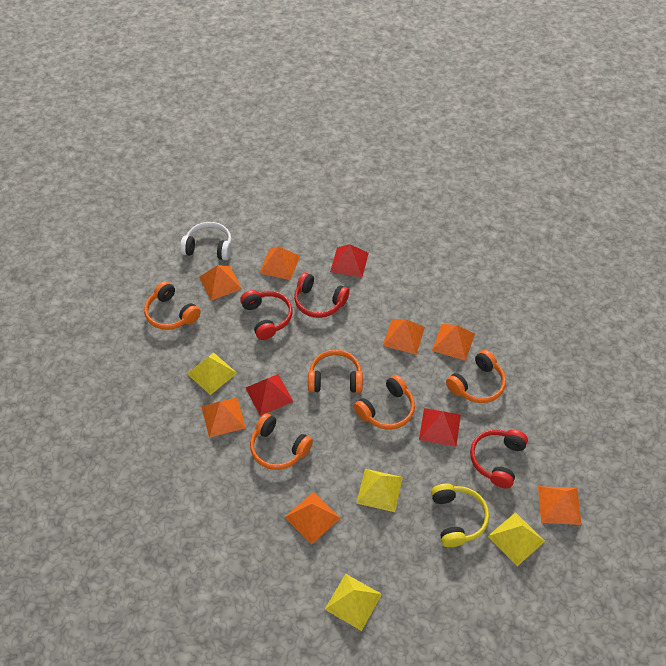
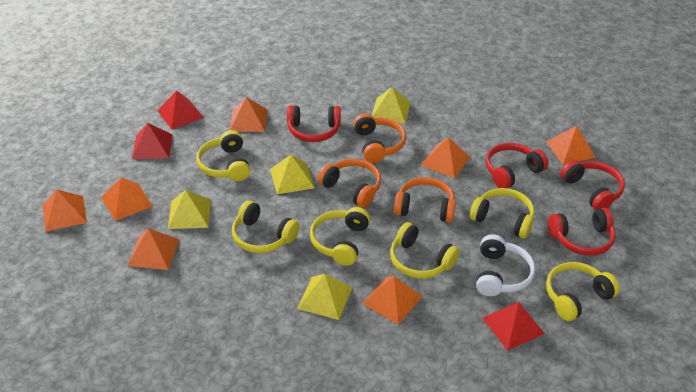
orange headphones: [144,281,201,330] [250,413,313,470] [308,350,363,393] [354,375,415,430] [446,350,506,403] = 5 -> [318,159,381,208] [353,113,406,163] [394,177,456,223] = 3
red headphones: [240,290,292,340] [294,272,349,318] [470,429,528,488] = 3 -> [287,105,341,142] [486,143,549,188] [548,208,615,256] [561,160,625,210] = 4
yellow headphones: [431,484,489,547] = 1 -> [196,130,250,181] [232,200,299,253] [310,207,370,266] [390,222,459,278] [470,188,535,239] [546,262,620,321] = 6

